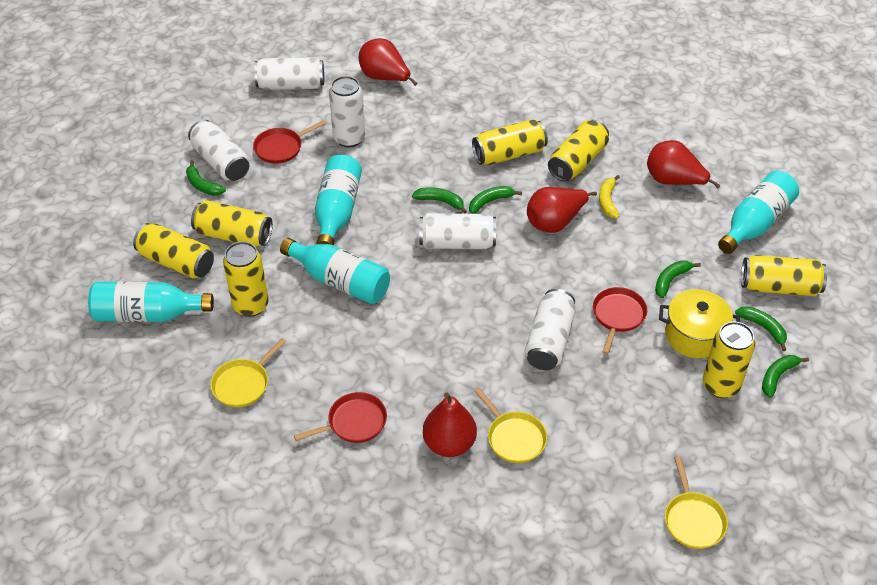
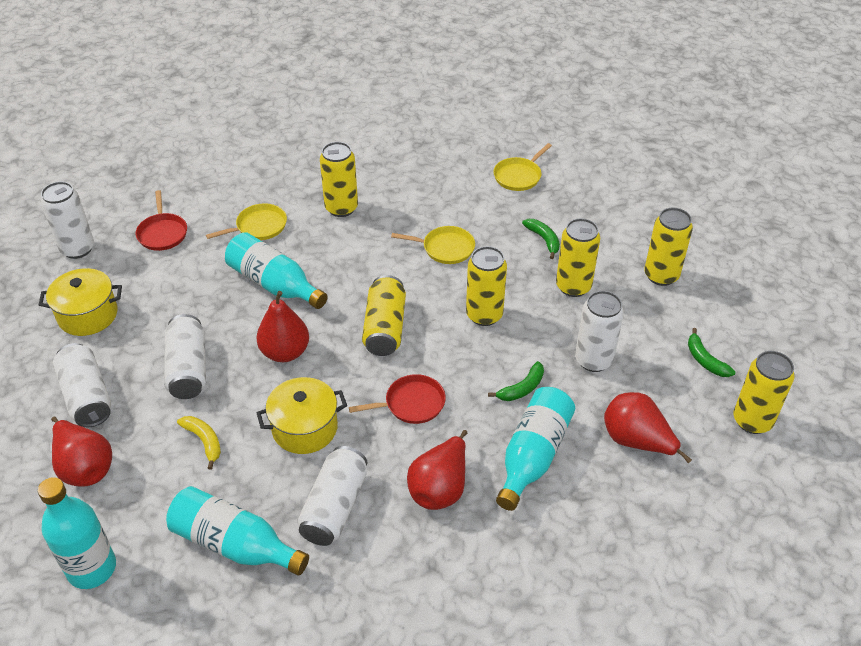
green banana: [186,160,226,196] [412,187,467,214] [469,186,522,214] [655,260,701,298] [735,306,787,351] [762,355,809,398] = 6 -> [488,361,544,401] [522,219,560,259] [688,328,736,377] = 3
red pan: [253,120,326,164] [294,392,387,443] [593,287,647,354] = 3 -> [136,190,187,251] [349,374,446,424] = 2
yellow can: [133,223,214,279] [191,200,273,247] [223,241,269,317] [472,119,548,165] [548,120,609,182] [703,321,755,398] [741,255,827,296] = 7 -> [320,142,358,217] [362,275,406,356] [466,246,507,326] [556,218,600,297] [644,207,693,286] [733,351,794,434] = 6
yellow pot: [659,289,740,358] = 1 -> [39,268,122,336] [257,377,347,454] = 2

